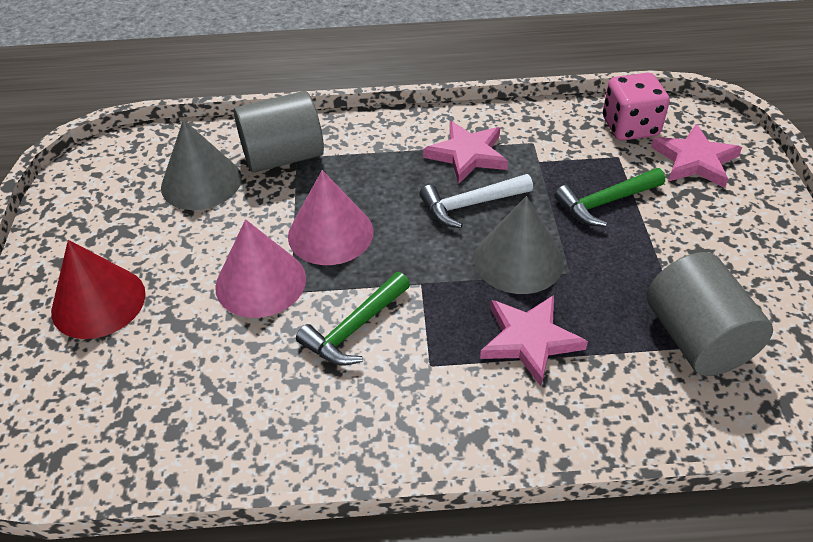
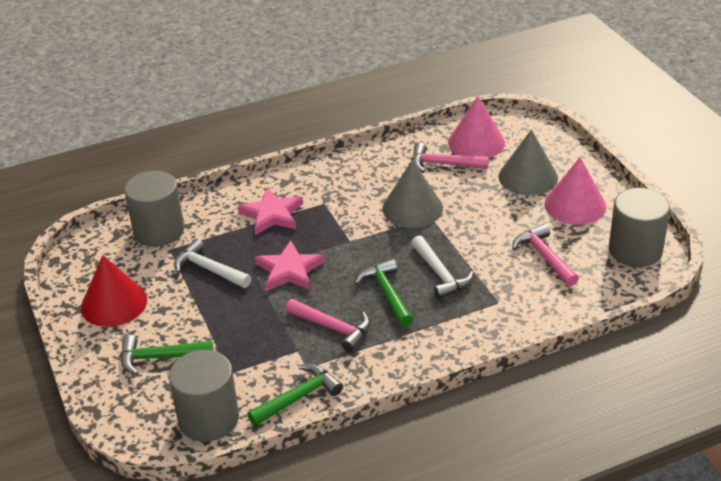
green hammer: [296,272,410,366] [555,168,665,227] = 2 -> [121,335,213,376] [247,364,343,426] [355,259,413,327] = 3
grey cylinder: [234,91,324,173] [647,252,773,376] = 2 -> [124,171,184,247] [169,350,239,442] [609,188,670,267] = 3
pink dice: [603,73,670,141] = 1 -> none = 0
pink hammer: none = 0 -> [286,299,371,352] [412,142,489,173] [512,224,579,287] = 3
pink star: [423,121,508,184] [480,295,588,386] [651,124,742,188] = 3 -> [237,188,303,235] [255,241,325,291] = 2
white hammer: [420,174,533,228] = 1 -> [174,239,251,288] [411,235,474,299] = 2

